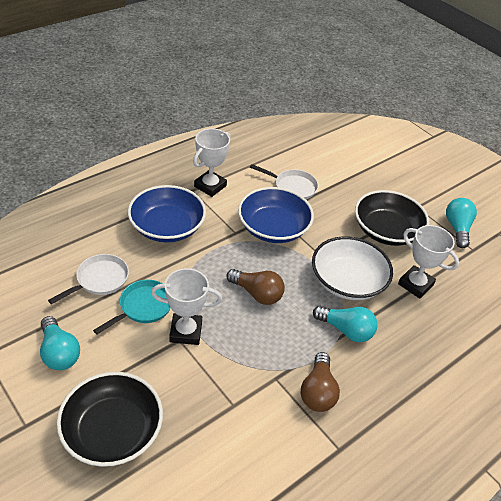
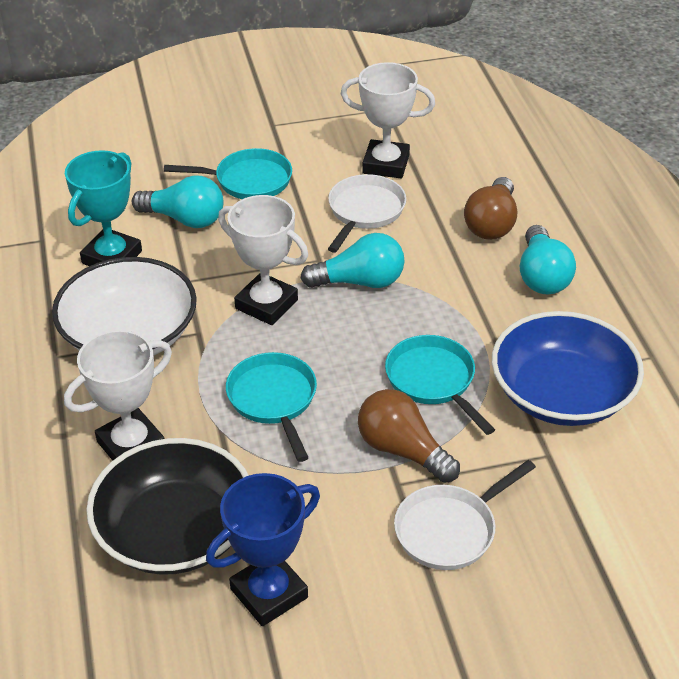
black bowl: [56,372,163,467] [355,190,429,246] = 2 -> [86,438,249,575] = 1
blue bowl: [128,185,206,243] [238,187,314,243] = 2 -> [492,311,644,426] = 1
blue trophy: none = 0 -> [206,473,320,626] = 1
turquoise pan: [93,280,171,334] = 1 -> [164,148,292,199] [226,352,317,462] [385,335,495,435] = 3
turquoise trophy: none = 0 -> [65,150,142,266] = 1

